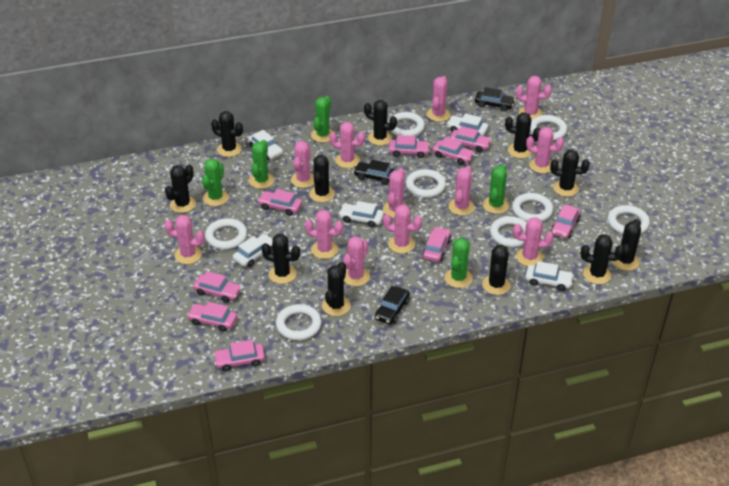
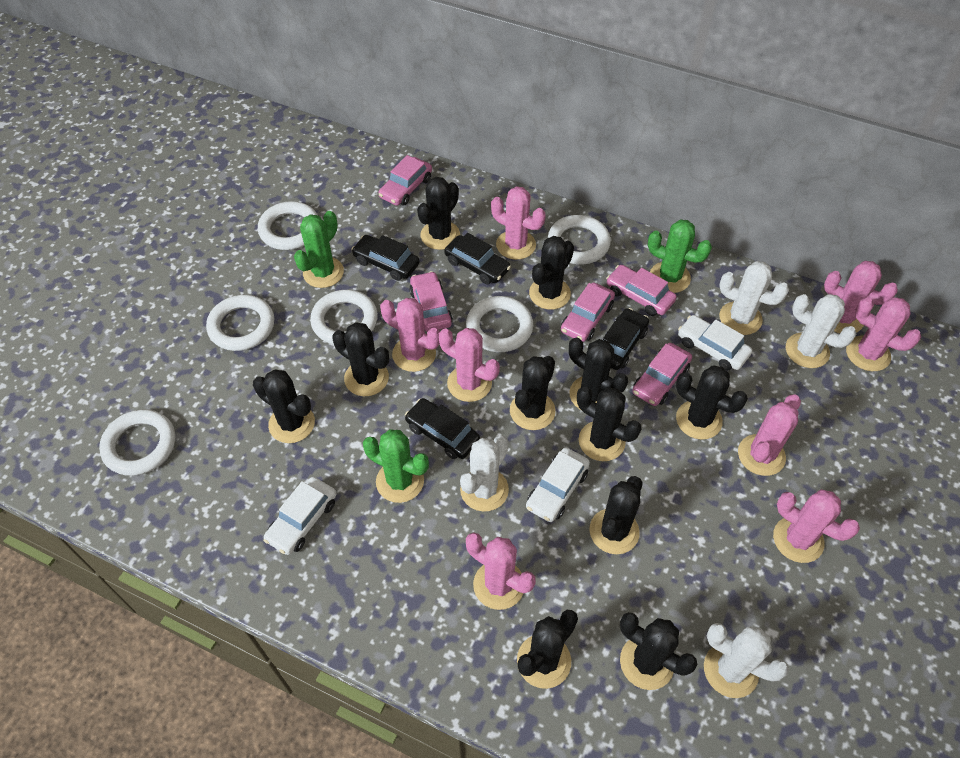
black car: [354,160,396,185] [375,286,410,324] [475,87,515,111] = 3 -> [351,235,420,281] [405,398,480,459] [444,233,511,284] [603,308,649,370] = 4
green cactus: [202,159,229,206] [249,140,274,189] [311,96,334,142] [445,238,473,288] [483,164,509,214] = 5 -> [294,211,344,288] [363,429,429,503] [648,219,712,293] = 3
pink cactus: [164,215,205,264] [291,141,314,188] [305,210,343,259] [329,122,365,168] [343,236,370,286] [383,168,408,218] [383,205,422,254] [427,76,450,122] [449,166,475,215] [513,217,554,266] [516,76,552,121] [526,127,564,173] = 12 -> [380,298,440,372] [439,328,500,402] [466,532,536,610] [491,186,546,260] [738,395,801,476] [773,489,860,563] [824,261,898,333] [846,297,921,371] = 8
pink car: [187,302,237,332] [193,271,242,303] [213,340,265,371] [258,189,302,216] [389,135,430,158] [422,227,451,262] [432,137,475,165] [450,126,492,152] [551,204,580,238] = 9 -> [378,155,432,206] [409,271,453,332] [561,283,615,342] [606,265,677,316] [632,343,692,406] = 5
white cactus: none = 0 -> [460,436,509,512] [704,623,789,698] [719,261,789,335] [786,294,856,368] = 4
white car: [233,234,273,267] [248,130,283,160] [339,201,384,227] [447,113,488,136] [525,261,574,291] = 5 -> [264,477,337,555] [526,447,590,522] [678,315,752,371] = 3
white ring: [205,218,247,249] [276,304,322,340] [388,112,425,136] [406,169,446,198] [490,216,527,247] [512,193,553,222] [530,115,567,140] [608,205,650,234] = 8 -> [99,409,175,476] [206,295,274,351] [258,201,317,250] [310,290,378,345] [466,296,533,352] [548,215,611,265] = 6

